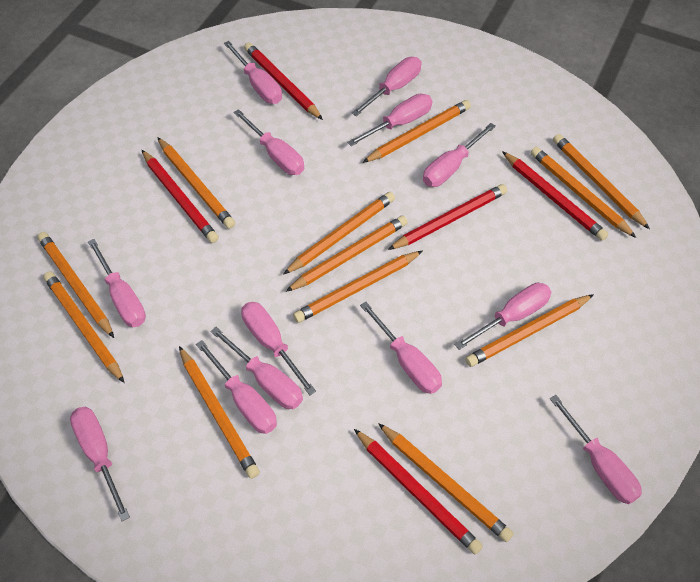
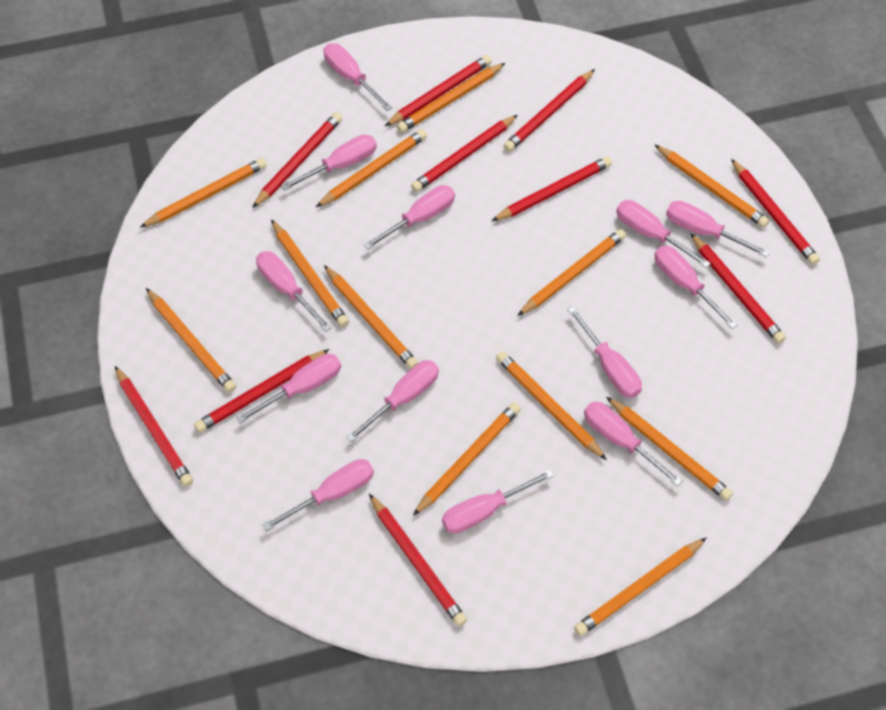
red pencil: [142,150,219,243] [244,42,323,120] [354,429,483,554] [388,184,507,250] [502,151,609,241] = 5 -> [115,366,193,487] [194,349,330,433] [252,112,342,208] [369,494,467,626] [385,55,492,126] [411,115,518,192] [492,156,612,221] [504,69,595,152] [690,233,786,344] [731,159,820,265] = 10

